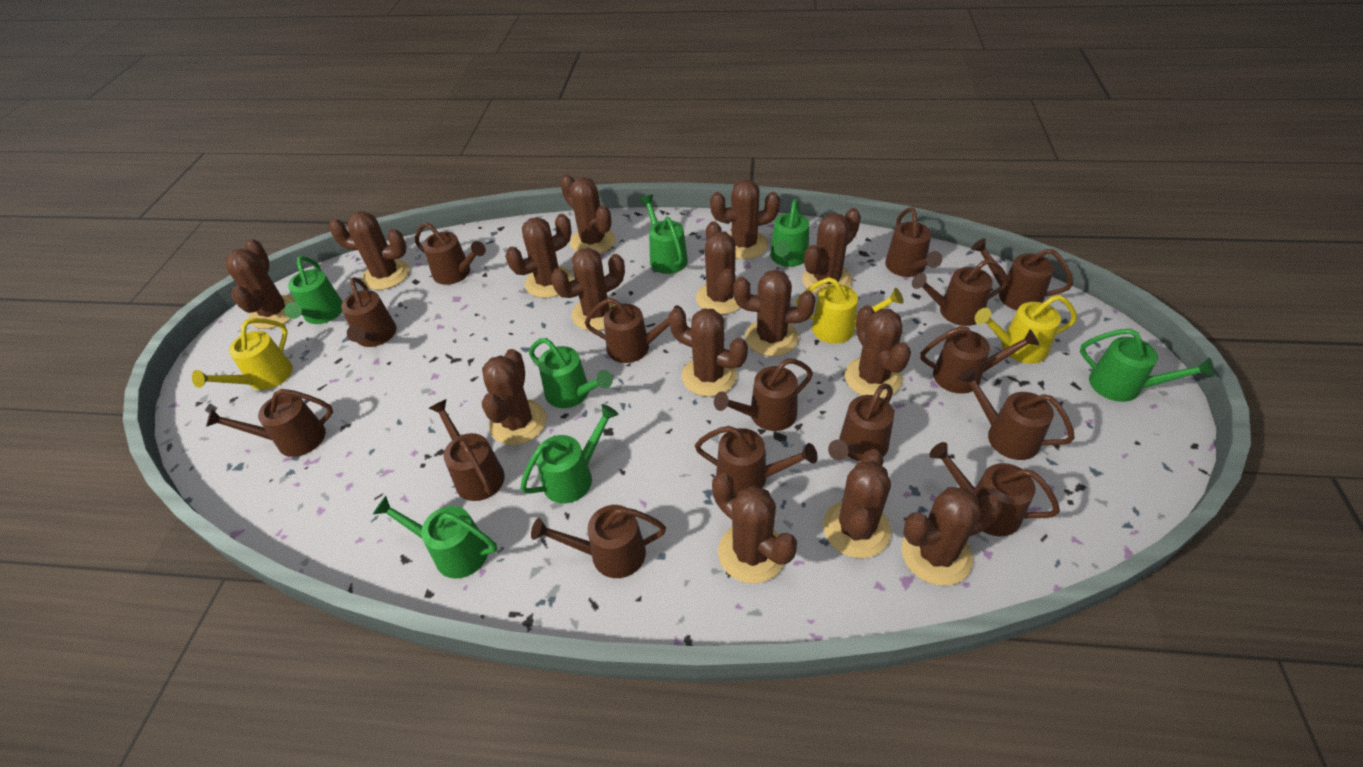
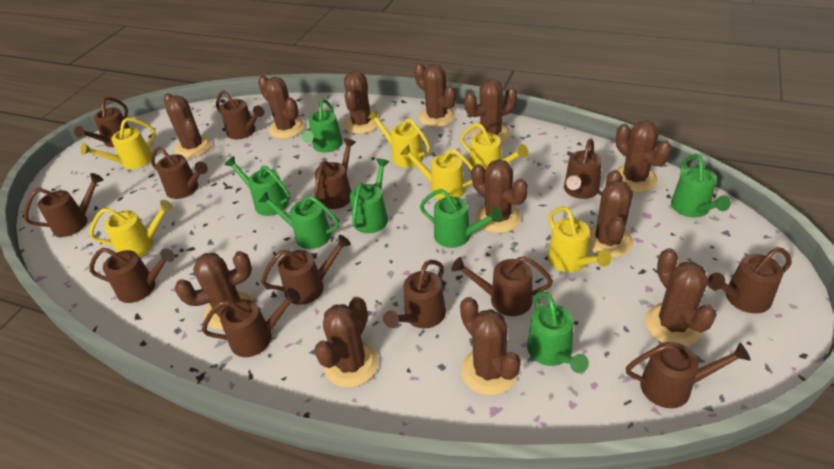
brown cactus: [226,238,296,329] [329,211,409,290] [482,349,547,445] [505,214,573,298] [551,248,625,331] [560,174,615,254] [668,308,748,397] [696,221,741,315] [710,179,780,259] [712,473,797,584] [733,270,816,356] [802,208,861,295] [823,449,891,558] [845,305,911,398] [901,487,1002,586] = 15 -> [163,93,212,158] [175,251,253,330] [258,76,304,139] [314,297,378,388] [344,71,380,134] [414,63,456,127] [460,297,521,395] [464,79,517,143] [472,159,528,233] [588,170,633,258] [616,120,672,193] [645,248,717,346] = 12
brown watering can: [206,389,333,457] [341,277,397,347] [415,222,486,285] [429,399,505,501] [531,505,666,578] [585,298,684,363] [695,426,818,496] [714,358,813,431] [828,383,894,462] [885,207,942,277] [912,259,1008,326] [920,326,1039,394] [929,442,1060,536] [958,367,1075,460] [971,238,1073,310] = 15 -> [24,173,103,237] [74,97,130,147] [89,248,175,303] [151,147,208,199] [202,288,301,357] [216,90,265,139] [261,235,351,305] [314,138,356,209] [383,260,446,328] [452,256,553,316] [564,138,602,199] [626,342,751,408] [708,247,792,314] = 13
yellow watering can: [192,318,293,390] [796,277,903,344] [975,295,1077,364] = 3 -> [81,118,156,169] [89,200,173,257] [368,110,430,167] [400,144,473,200] [460,123,528,173] [548,206,612,272] = 6

